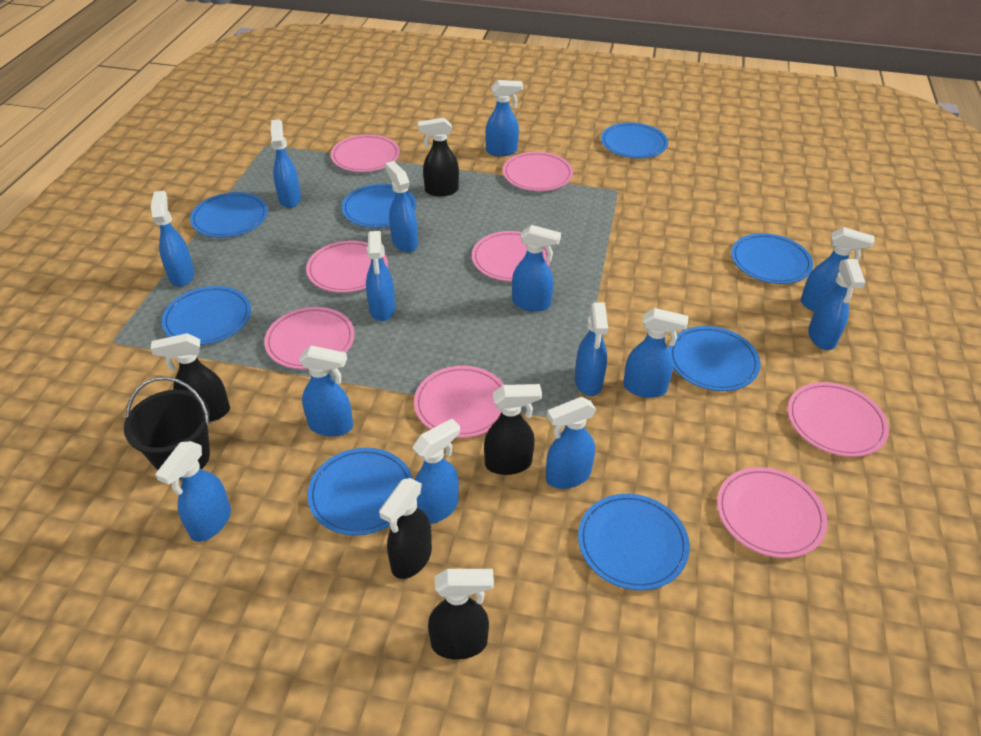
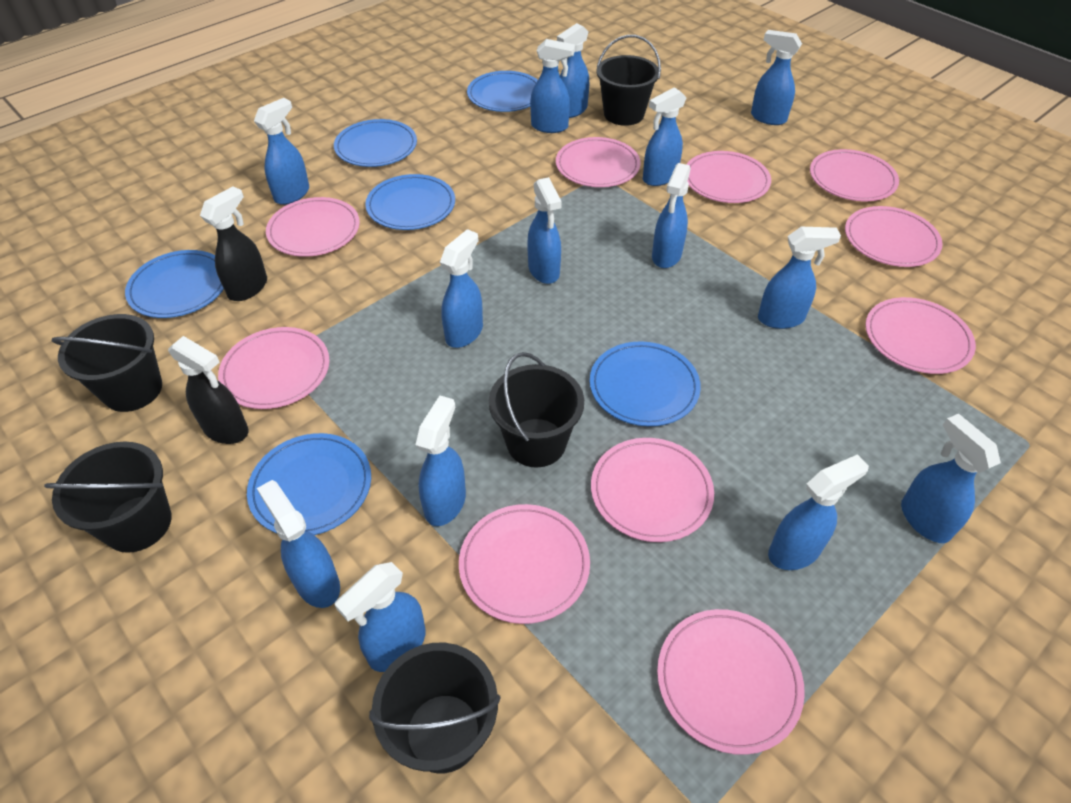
black bucket: [124,377,210,479] = 1 -> [44,442,172,553] [52,314,162,412] [369,643,500,774] [489,352,584,467] [597,35,661,126] = 5
black spray bottle: [151,333,230,422] [379,478,432,579] [418,117,459,196] [428,569,494,659] [484,384,542,475] = 5 -> [168,336,248,444] [200,186,267,301] = 2
blue plate: [161,286,251,345] [190,192,268,238] [307,448,413,536] [342,184,416,228] [578,494,690,590] [601,123,668,158] [669,326,760,391] [731,233,813,284] = 8 -> [125,250,224,318] [247,433,371,535] [334,119,417,167] [365,174,455,230] [467,71,538,112] [590,341,701,426] = 6
pink plate: [264,307,355,369] [306,241,388,293] [331,134,400,172] [414,366,504,438] [472,231,551,281] [503,152,573,191] [717,467,827,558] [788,382,889,457] = 8 -> [218,327,329,409] [266,197,360,257] [459,504,590,624] [556,137,641,187] [591,438,714,542] [657,609,805,755] [686,151,771,203] [810,149,899,201] [845,206,943,267] [865,297,976,374] = 10

